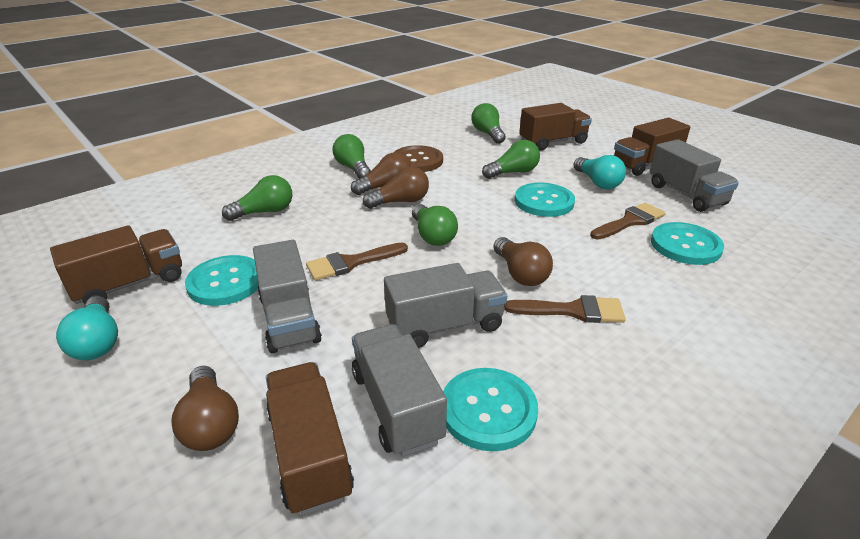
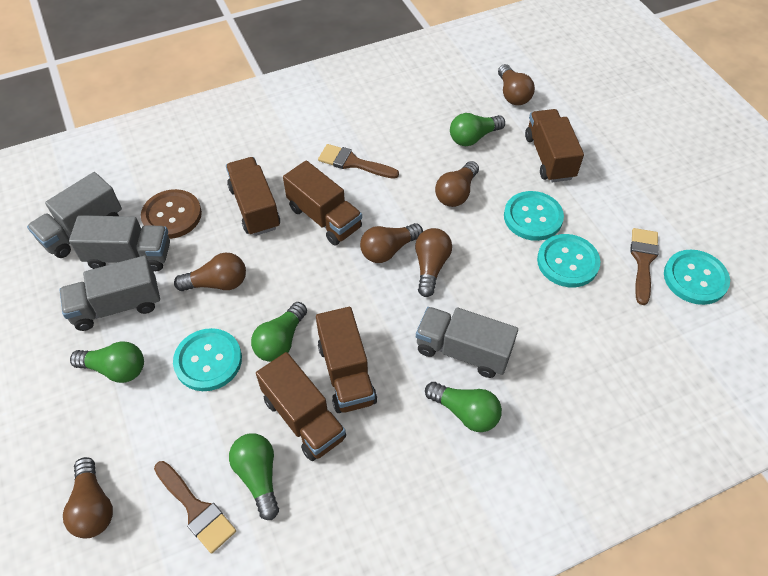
brown light bulb: [172,366,239,451] [351,152,411,195] [363,166,429,209] [493,237,553,286] = 4 -> [63,457,113,539] [174,253,246,291] [360,223,423,263] [415,228,452,297] [435,161,479,207] [498,64,535,106] = 6
brown truck: [50,225,182,304] [266,362,354,515] [519,103,592,150] [614,118,690,176] = 4 -> [226,157,280,236] [256,352,346,461] [283,160,362,246] [316,307,377,413] [525,109,584,182] = 5
turquoise light bulb: [56,296,118,360] [573,155,626,189] = 2 -> none = 0

